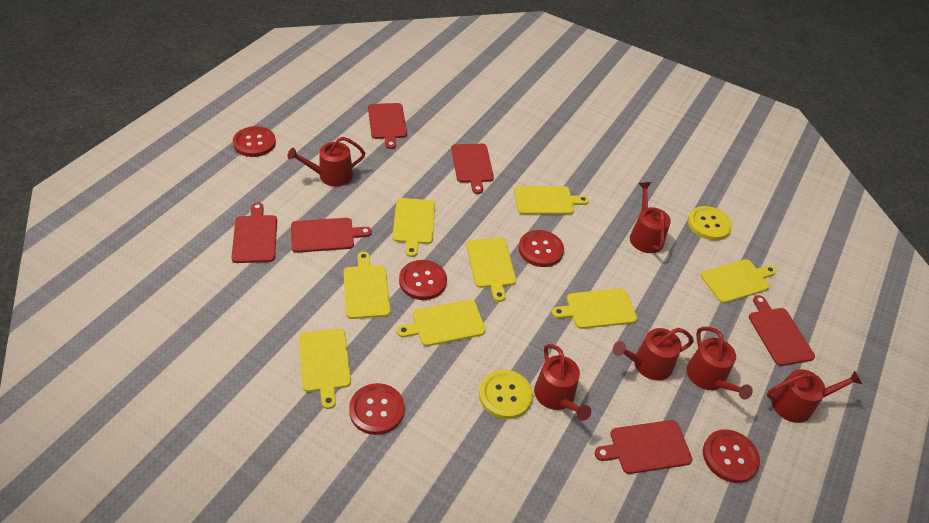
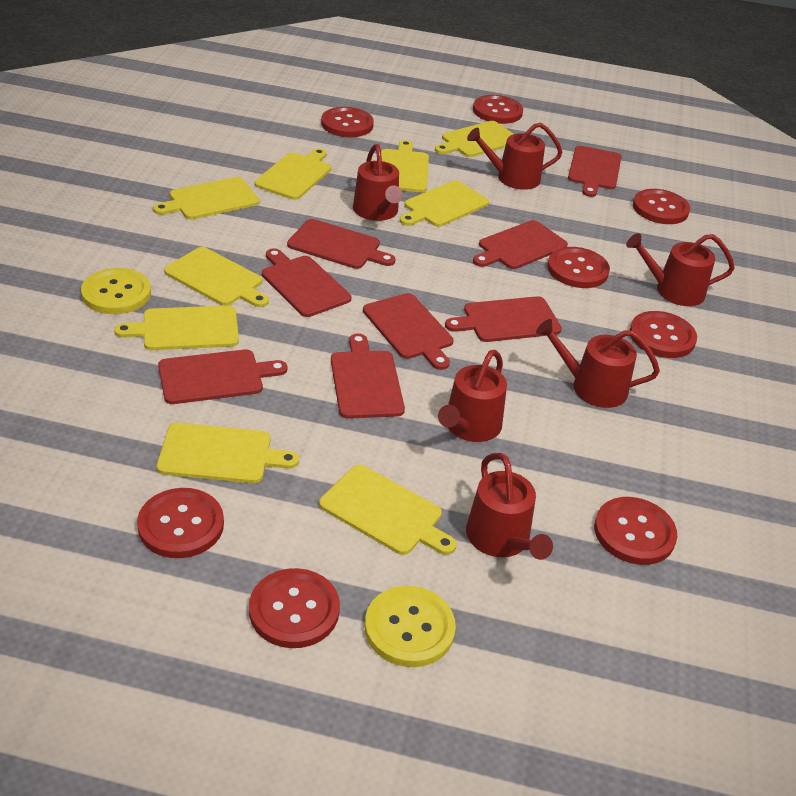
red button: [233,126,276,157] [349,383,405,435] [399,260,447,300] [518,230,564,267] [703,429,760,483] = 5 -> [137,488,224,558] [249,568,340,648] [321,107,374,137] [473,95,523,124] [547,247,610,288] [594,497,677,565] [630,311,697,358] [633,189,690,224] = 8
red cutting board: [231,202,277,263] [291,218,372,253] [368,103,407,149] [451,144,494,194] [595,420,693,474] [749,295,815,366] = 6 -> [158,349,287,404] [262,248,351,317] [287,219,395,269] [331,333,405,419] [363,293,453,370] [445,296,562,342] [473,220,568,269] [568,146,621,197] = 8
yellow cutting board: [299,328,351,409] [343,252,390,319] [392,198,435,257] [397,300,486,346] [466,238,516,302] [514,186,589,215] [552,288,637,329] [700,259,776,303] = 8 -> [114,306,239,350] [153,177,260,219] [157,423,299,483] [164,247,269,307] [254,148,331,200] [319,465,457,555] [381,140,429,192] [400,181,489,227] [435,121,513,157] = 9

